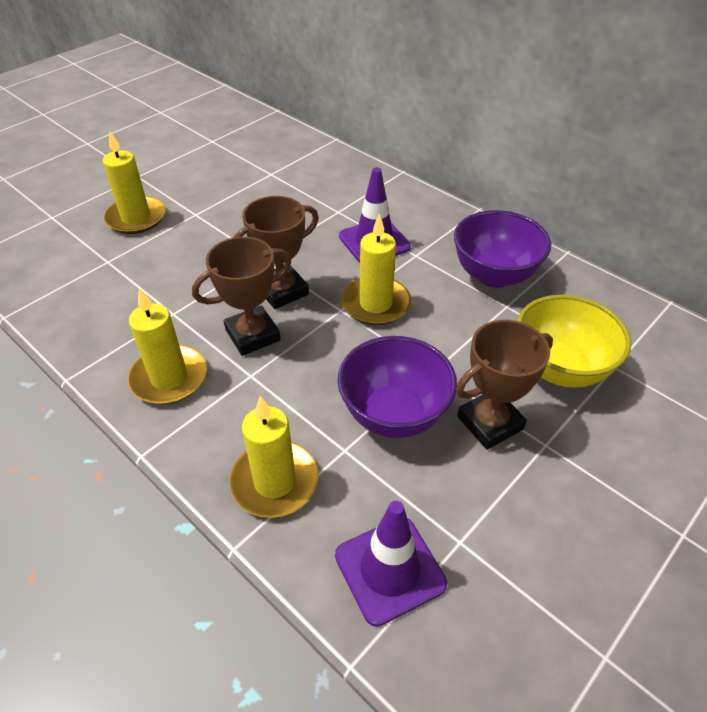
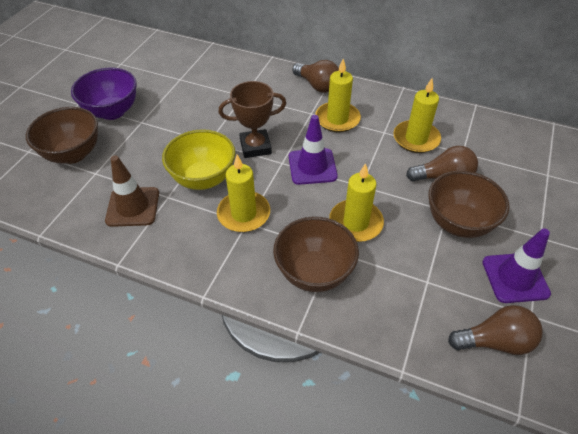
brown bowl: none = 0 -> [26,107,98,164] [273,217,359,292] [428,171,510,238] = 3
brown light bulb: none = 0 -> [292,60,339,93] [406,146,478,182] [448,305,542,355] = 3
brown traffic cone: none = 0 -> [105,155,159,227] = 1
brown trophy: [192,237,291,356] [234,196,319,309] [456,320,553,450] = 3 -> [219,81,287,158] = 1
purple bowl: [337,336,457,438] [454,210,551,288] = 2 -> [71,68,137,120] = 1

